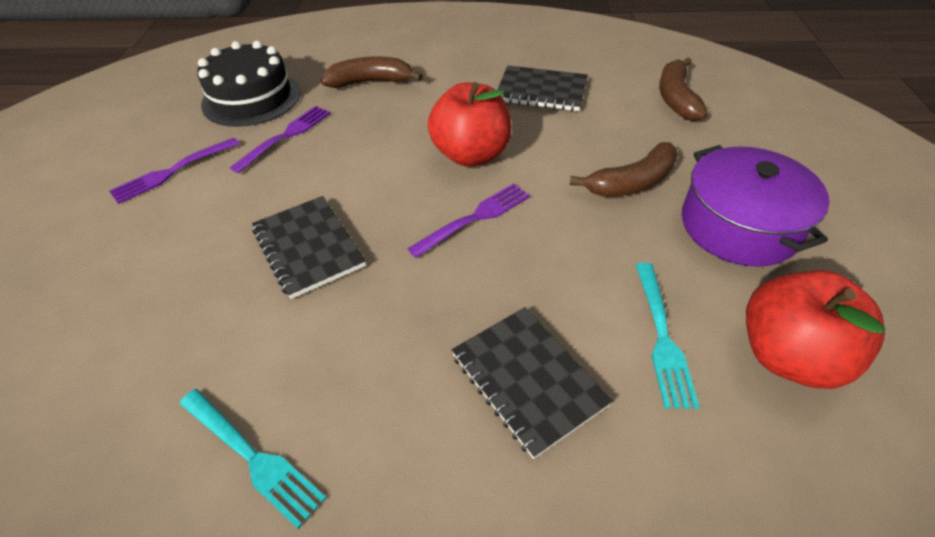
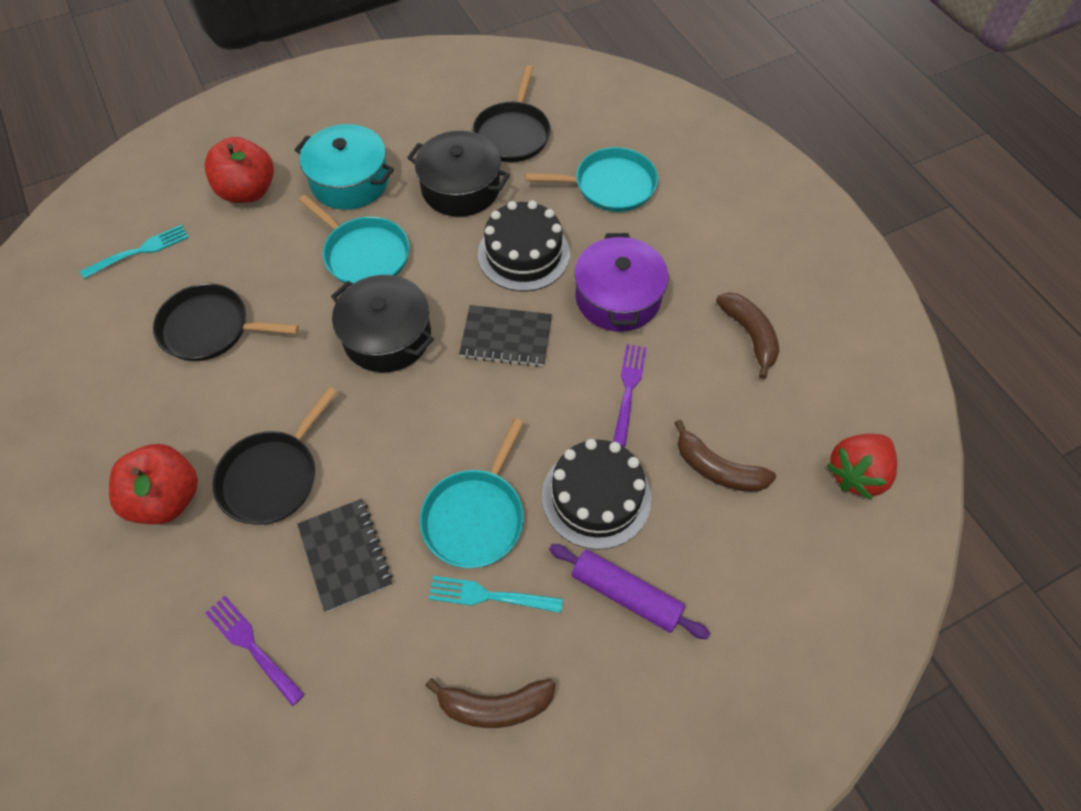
black cake: [197,41,301,127] = 1 -> [478,200,570,291] [542,439,652,550] = 2
black notebook: [252,196,366,299] [452,307,613,459] [497,65,588,111] = 3 -> [297,499,393,612] [459,305,552,367] = 2
black pan: none = 0 -> [153,283,299,361] [212,387,337,525] [472,65,551,162] = 3
black pot: none = 0 -> [331,275,434,373] [407,131,510,217] = 2
purple fork: [109,138,239,204] [230,106,331,173] [408,184,530,258] = 3 -> [205,596,305,706] [613,344,647,447] = 2
purple rolling pin: none = 0 -> [549,544,710,639] = 1
red strawberry: none = 0 -> [827,434,897,500] = 1
turquoise pan: none = 0 -> [299,195,409,284] [420,418,524,568] [526,147,658,212] = 3
turquoise pot: none = 0 -> [295,124,394,210] = 1

